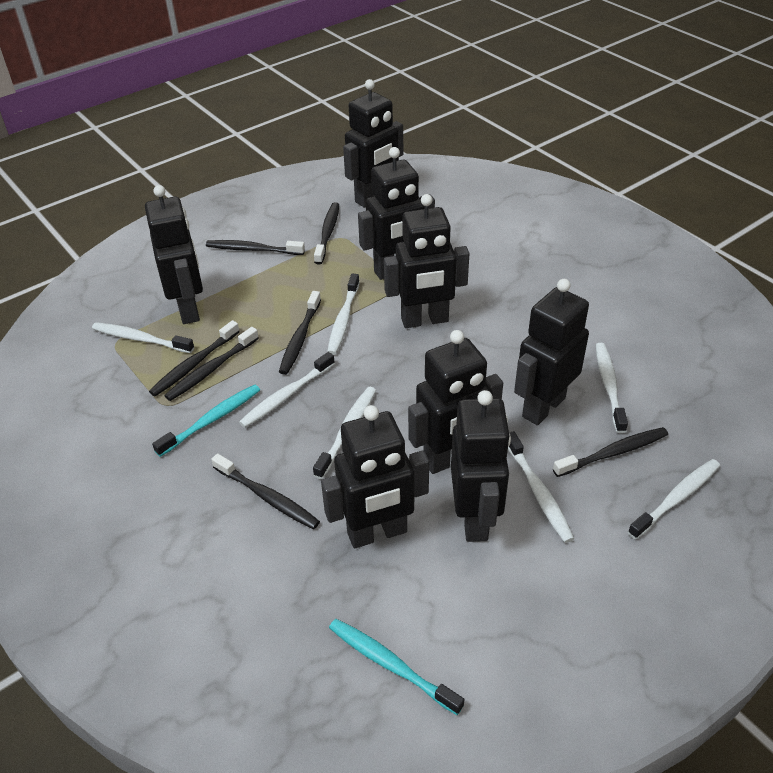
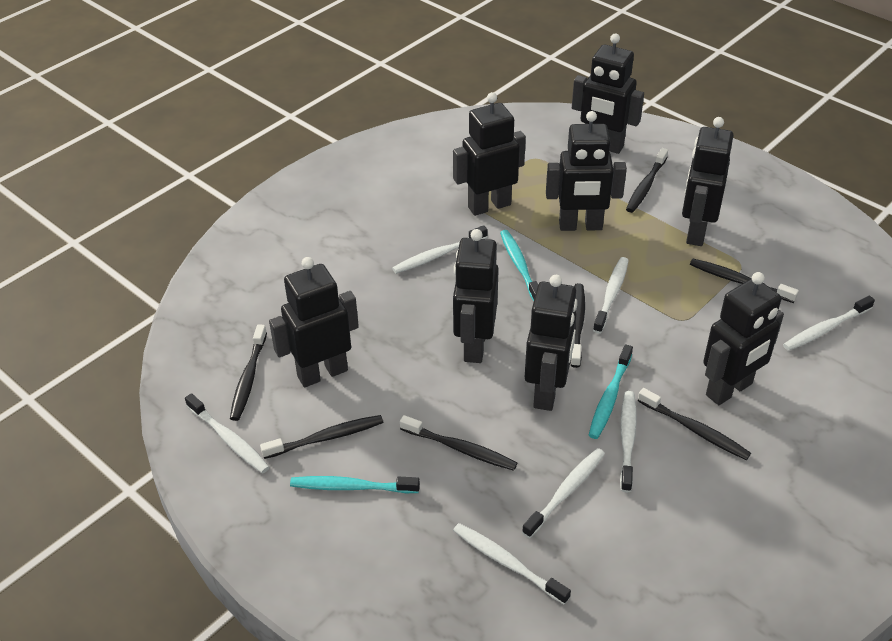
turquoise toothbrush: [152,384,260,457] [329,619,464,715] = 2 -> [290,476,420,493] [500,230,538,301] [589,344,633,439] = 3

